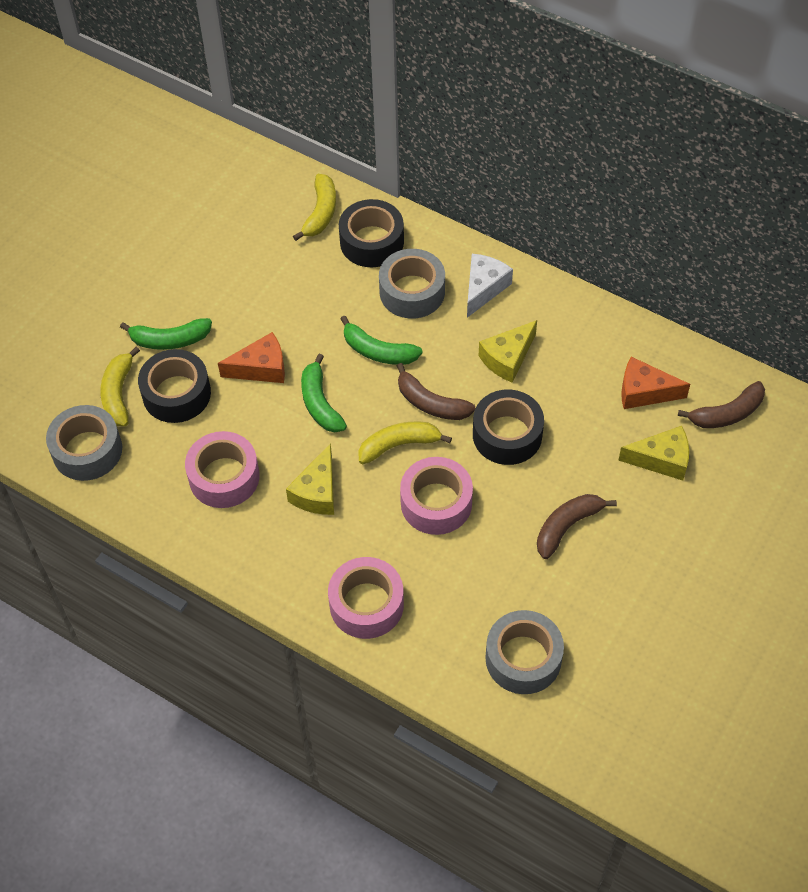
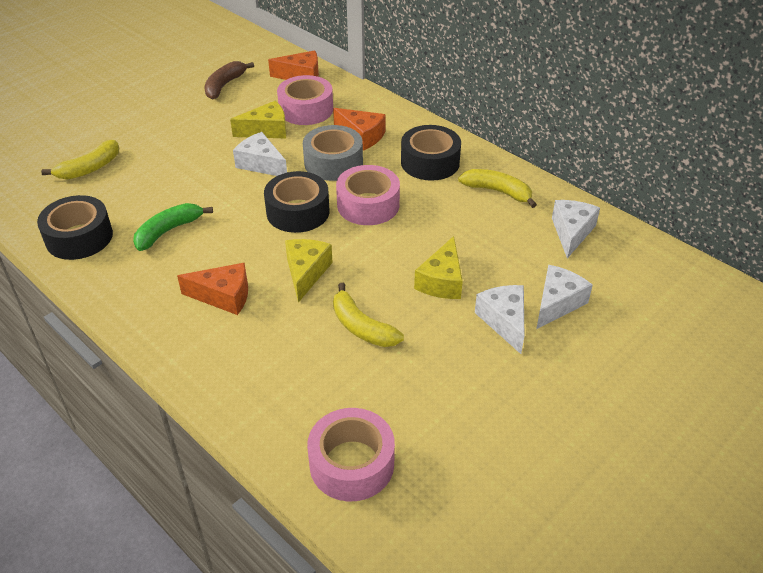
brown banana: [397,363,476,420] [537,494,617,559] [678,381,765,428] = 3 -> [204,61,254,100] = 1
green banana: [120,318,212,350] [301,354,347,432] [341,315,423,365] = 3 -> [133,203,213,251] = 1
grey tape: [46,405,122,481] [379,249,445,319] [486,610,564,694] = 3 -> [303,125,363,181] = 1
orange cheese: [218,332,285,383] [621,357,690,409] = 2 -> [177,263,248,315] [268,50,319,80] [333,108,385,151] = 3
white cheese: [467,254,513,318] = 1 -> [233,132,287,176] [475,285,524,354] [536,265,593,329] [552,200,600,258] = 4

